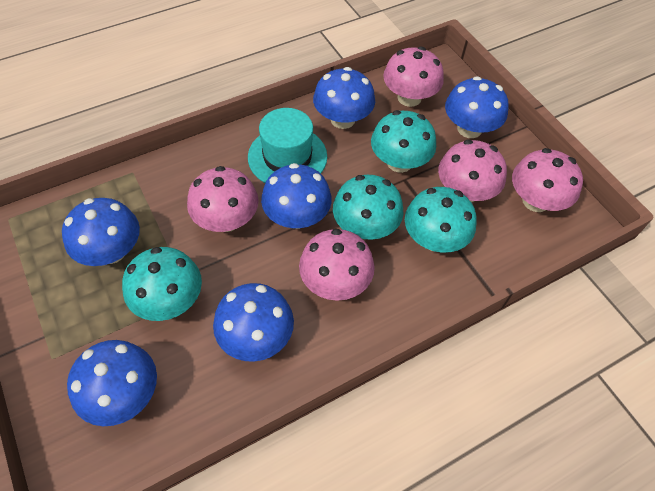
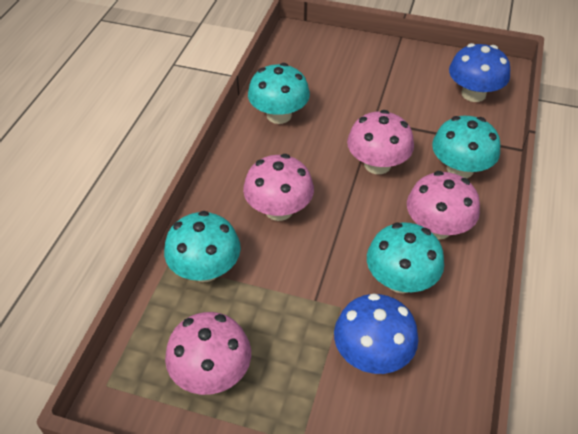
blue mushroom: [62,198,140,266] [67,340,157,426] [213,283,294,362] [261,163,332,229] [313,67,375,129] [445,76,509,138] = 6 -> [334,293,418,374] [449,43,510,102] = 2
pink mushroom: [187,166,259,232] [299,229,375,301] [383,47,444,107] [438,140,507,202] [512,148,583,212] = 5 -> [165,312,251,395] [243,154,314,221] [347,110,414,174] [407,171,480,239] = 4
turquoise hat: [248,108,327,183] = 1 -> none = 0

